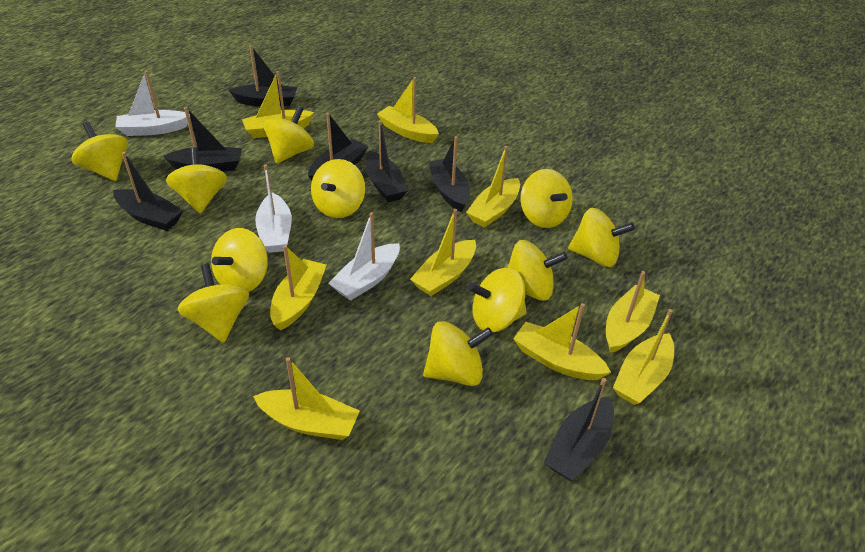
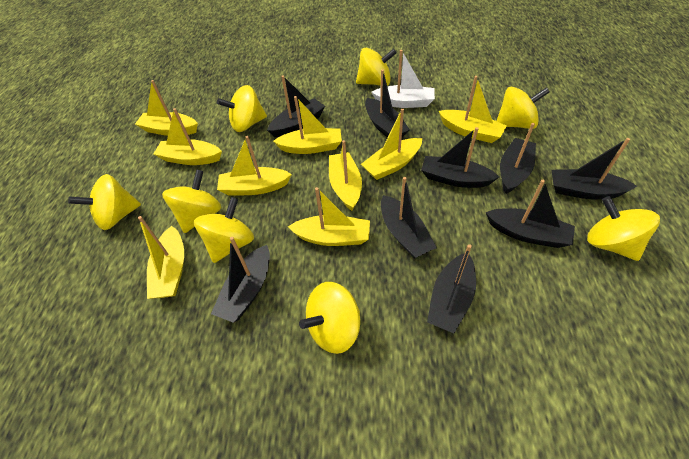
black boat: [113,152,183,231] [163,107,242,172] [229,45,297,107] [308,113,368,180] [365,120,408,202] [428,136,470,212] [544,378,614,481] = 7 -> [211,237,270,323] [267,75,325,137] [365,69,410,138] [381,177,437,258] [421,127,499,188] [427,244,476,333] [486,180,575,248] [500,123,536,194] [552,138,637,200] = 9
white boat: [115,70,190,136] [255,165,292,253] [328,212,400,301] = 3 -> [371,50,435,108] = 1
yellow spinning top: [71,122,128,181] [166,147,227,213] [178,264,249,343] [211,228,268,292] [263,106,314,164] [311,159,365,218] [423,321,493,386] [468,268,527,332] [507,240,568,301] [520,169,573,228] [568,208,635,267] = 11 -> [68,174,141,230] [162,169,221,233] [194,197,254,263] [217,85,267,132] [299,282,360,354] [356,48,397,86] [497,87,549,129] [587,196,660,261] = 8

